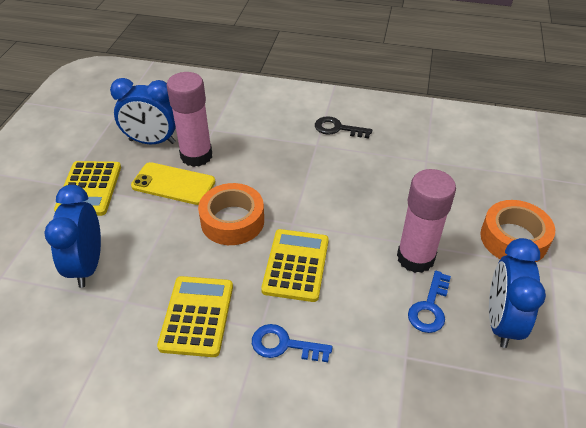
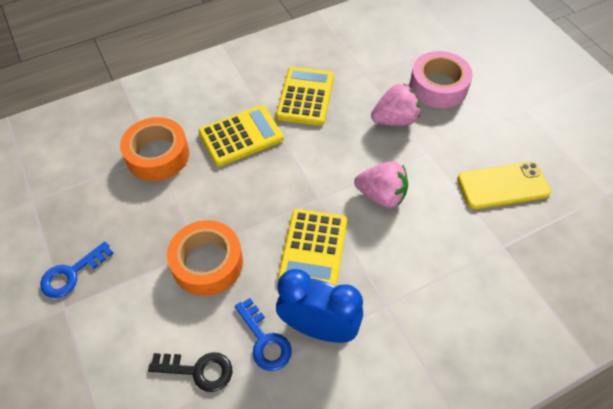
blue clock: [44,185,101,288] [110,78,176,144] [489,238,546,348] = 3 -> [276,269,363,343] = 1
pink glue stick: [166,72,212,167] [397,169,456,273] = 2 -> none = 0
pink strawberry: none = 0 -> [354,161,408,208] [371,83,420,126] = 2
pink tape: none = 0 -> [410,51,473,108] = 1

